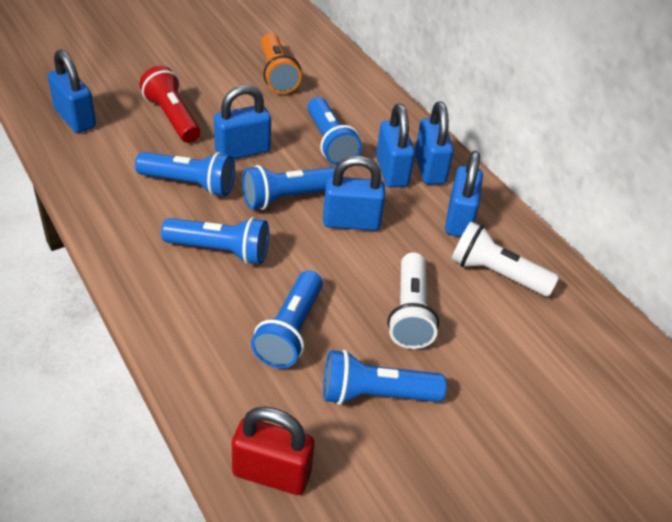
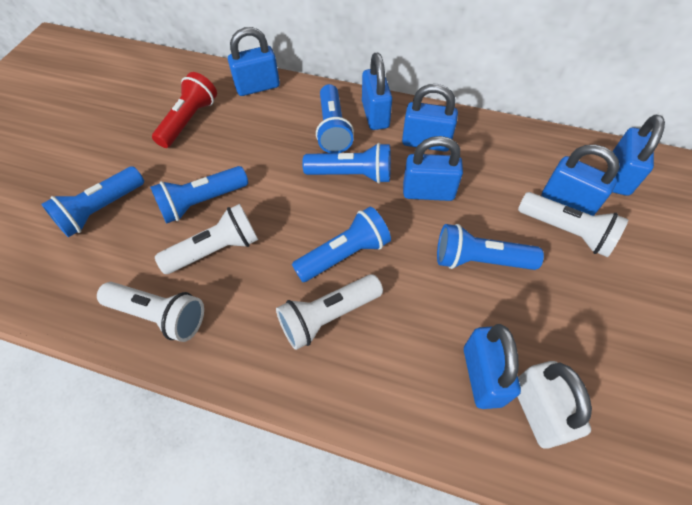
blue padlock: [48,50,96,133] [214,85,271,159] [323,156,385,231] [376,104,415,187] [415,102,454,184] [445,151,483,237] = 6 -> [228,27,280,96] [362,53,392,130] [402,84,458,152] [403,136,463,201] [464,324,521,409] [541,145,620,216] [612,115,665,196] = 7
orange flashlight: [261,34,302,94] = 1 -> none = 0
red padlock: [232,407,314,495] = 1 -> none = 0
white flashlight: [388,252,439,349] [451,222,559,297] = 2 -> [97,282,204,342] [155,204,258,274] [276,274,383,350] [518,192,629,257] = 4
white padlock: none = 0 -> [518,361,592,449] = 1

